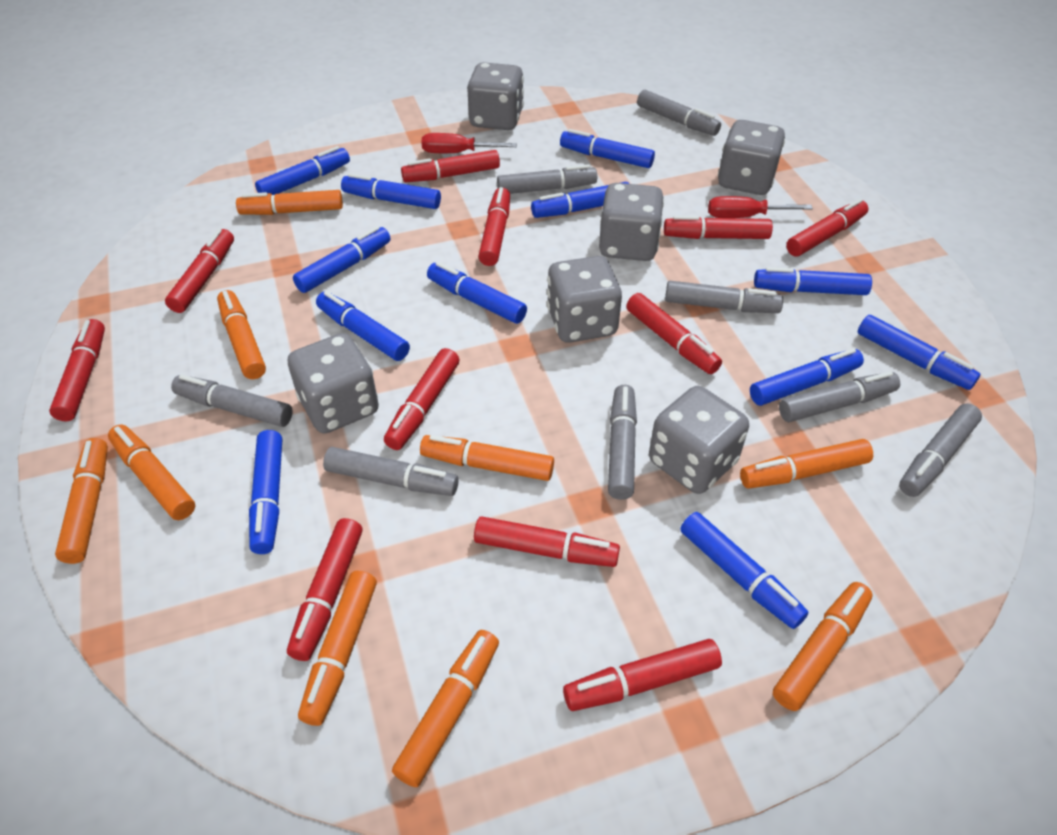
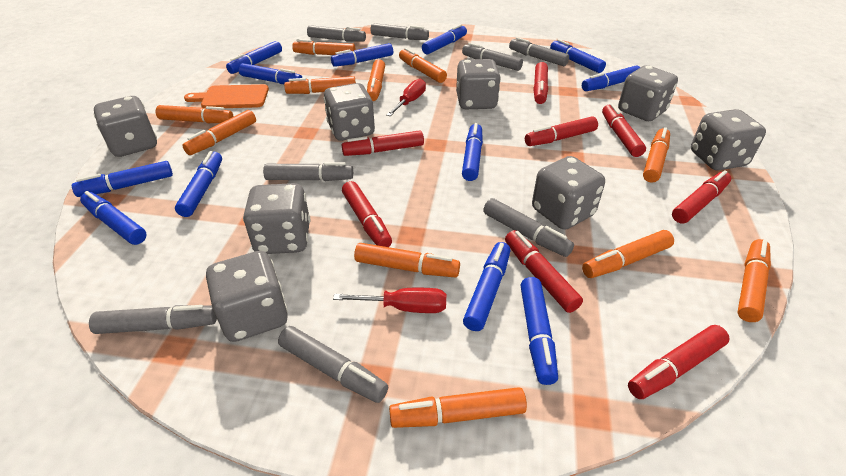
grey dice: [288,333,379,433] [467,62,524,130] [547,256,622,343] [599,183,664,261] [649,386,749,494] [718,120,785,195] = 6 -> [94,96,157,157] [206,251,288,342] [243,183,310,254] [324,83,375,141] [456,59,501,109] [532,156,605,230] [618,65,678,121] [691,109,766,170] = 8
orange cutting board: none = 0 -> [184,84,269,108] = 1
orange marker: [55,438,108,564] [108,424,195,520] [217,290,266,379] [236,190,343,215] [298,571,377,726] [392,630,499,787] [420,435,554,481] [740,439,873,489] [773,582,873,711] = 9 -> [156,105,233,123] [182,110,256,155] [284,76,356,94] [292,39,356,55] [354,243,460,278] [367,59,385,101] [389,387,527,428] [399,48,447,83] [582,230,674,278] [643,127,670,183] [737,239,771,322] = 11
red marker: [49,319,105,421] [165,229,234,313] [287,518,362,661] [384,348,459,450] [401,150,500,182] [474,516,620,567] [478,187,510,266] [563,639,722,711] [626,293,722,374] [664,216,773,239] [786,199,868,256] = 11 -> [342,130,424,156] [342,181,392,247] [505,230,583,313] [525,116,598,146] [533,62,548,104] [602,103,646,157] [628,325,729,399] [672,170,731,223] = 8

